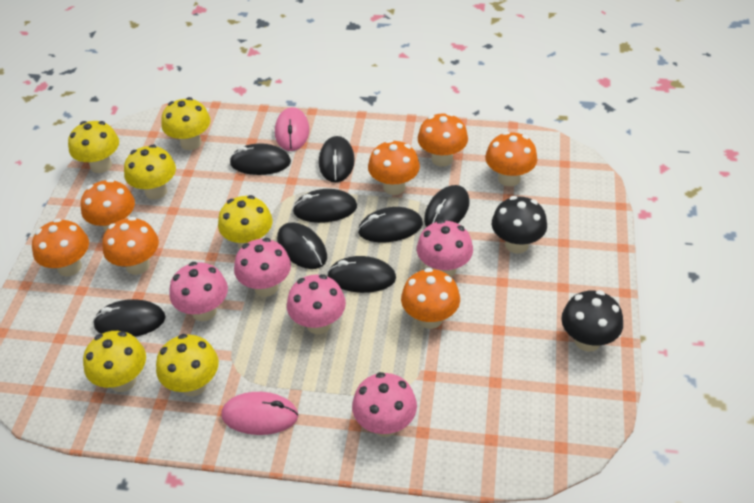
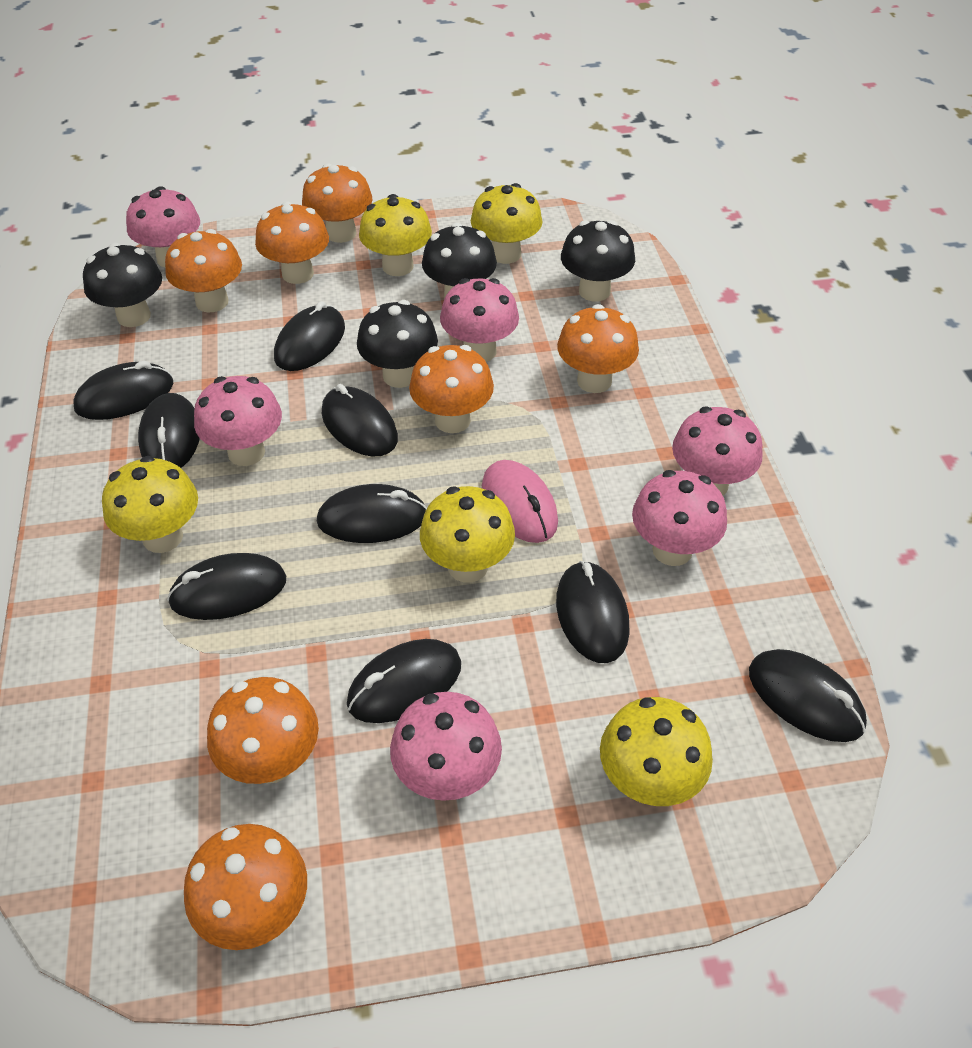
black mouse: [93,299,166,337] [229,143,291,175] [277,222,327,269] [293,189,357,223] [319,136,355,182] [327,256,396,293] [358,207,423,242] [424,185,470,227] = 8 -> [73,361,174,420] [138,393,200,468] [167,553,286,620] [274,301,345,371] [317,484,427,543] [322,384,398,457] [347,639,461,723] [556,561,630,663] [749,649,867,742] = 9
black mushroom: [492,196,547,254] [561,290,623,352] = 2 -> [83,243,162,327] [357,300,438,388] [422,223,497,299] [561,220,635,301] = 4
pink mouse: [222,392,298,435] [275,107,309,151] = 2 -> [482,460,558,543] = 1
pink mushroom: [170,262,228,321] [234,238,291,297] [287,274,346,334] [352,372,417,437] [417,220,473,277] = 5 -> [126,186,200,268] [194,376,282,466] [390,692,502,801] [440,278,519,362] [632,470,727,566] [672,406,763,495] = 6
yellow mushroom: [68,121,119,173] [83,331,146,392] [124,145,176,200] [156,334,219,396] [161,97,211,150] [218,195,273,249] = 6 -> [102,456,198,553] [359,194,432,276] [420,486,515,583] [471,183,542,264] [600,697,713,806] = 5

